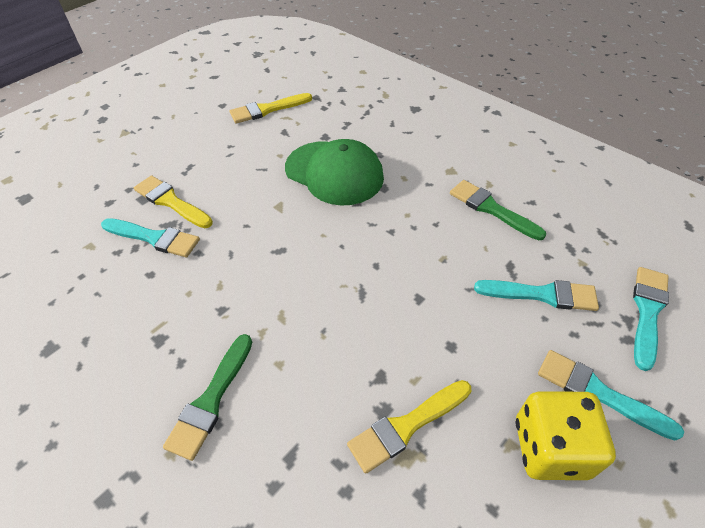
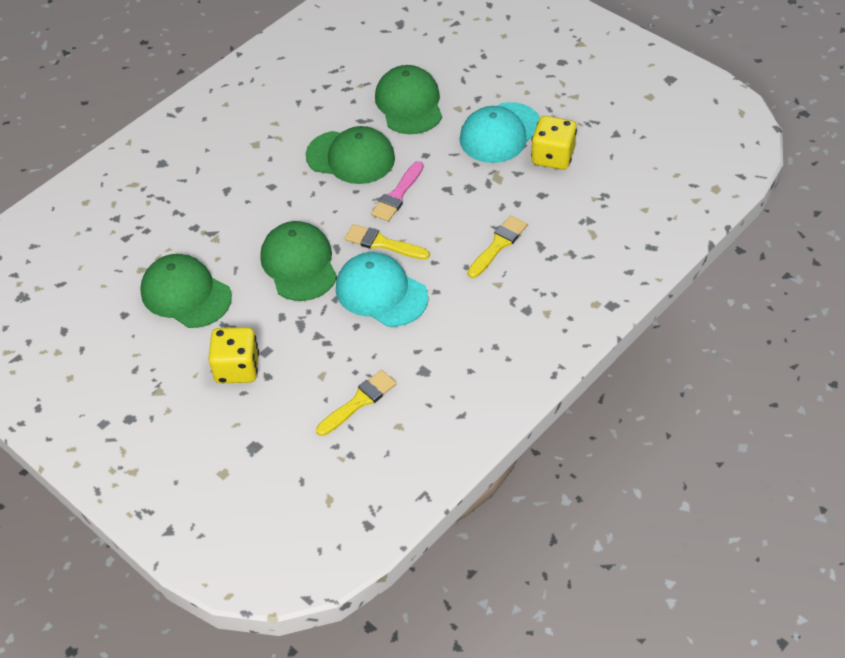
green brush: [163,334,252,461] [450,180,546,240] = 2 -> none = 0
green cap: [285,139,384,206] = 1 -> [140,254,232,328] [260,221,337,301] [306,126,395,184] [375,65,442,134] = 4
pink brush: none = 0 -> [371,161,424,222] = 1
turquoise brush: [101,218,200,257] [474,280,599,311] [538,350,684,440] [633,267,669,371] = 4 -> none = 0
turquoise cap: none = 0 -> [336,252,428,327] [459,102,540,163] = 2
yellow dice: [515,391,616,480] = 1 -> [208,327,259,383] [531,116,577,170] = 2

